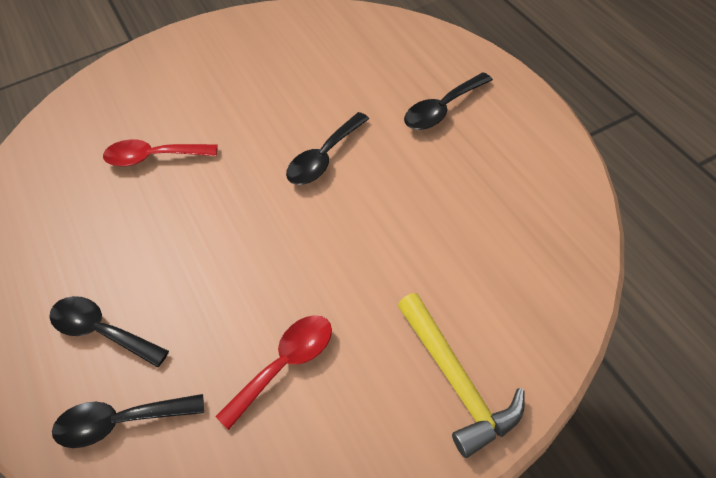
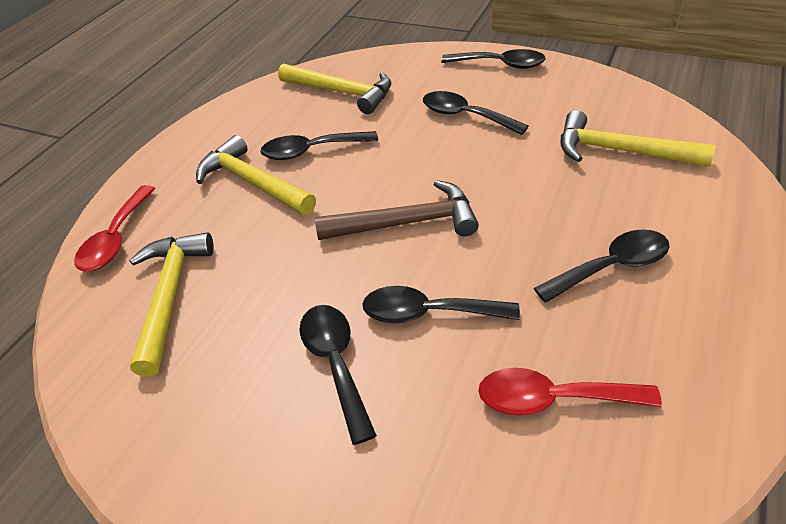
black spoon: [49,296,169,367] [52,394,204,448] [286,112,369,185] [404,72,493,130] = 4 -> [260,131,378,160] [300,305,377,445] [362,286,520,323] [423,91,529,135] [441,49,546,69] [534,229,670,303] = 6
brown hammer: none = 0 -> [315,180,479,240] = 1
yellow hammer: [398,293,525,458] = 1 -> [130,232,214,377] [196,135,316,215] [278,64,391,114] [560,110,715,167] = 4

